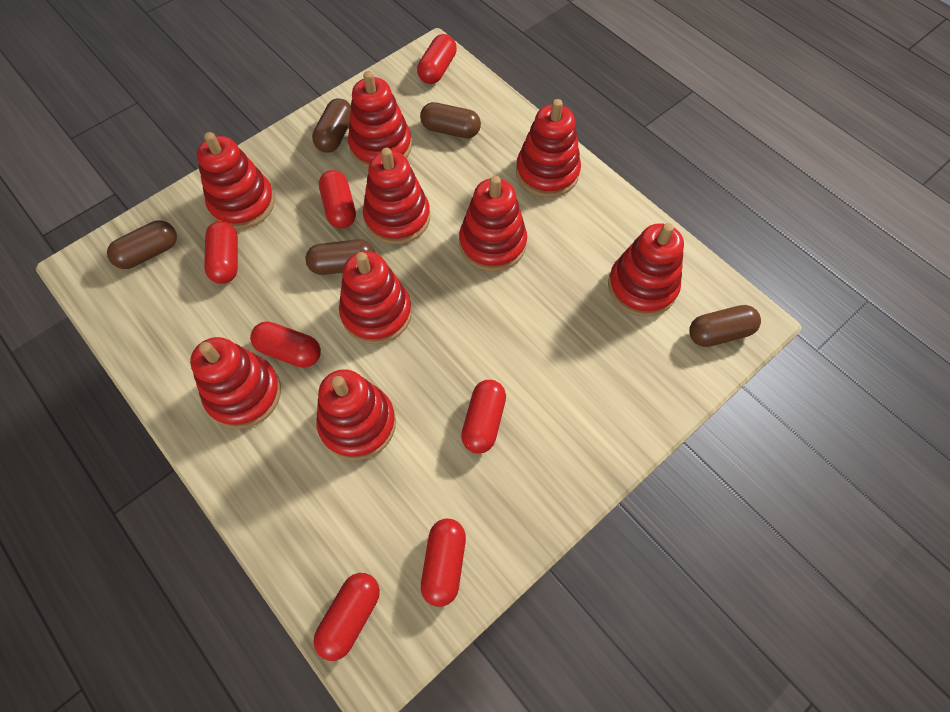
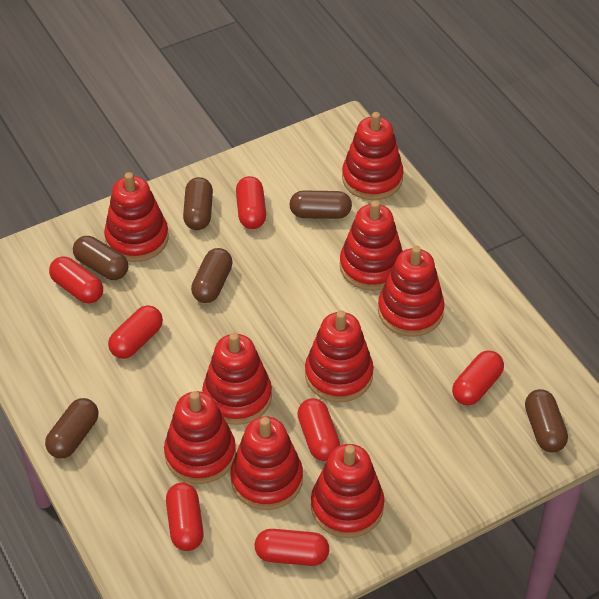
brown capsule: [107,220,177,269] [305,239,375,275] [312,98,351,153] [420,102,481,138] [689,305,761,347] = 5 -> [45,398,99,459] [73,236,128,280] [183,177,213,230] [191,248,233,303] [289,191,352,219] [525,389,568,453] = 6

